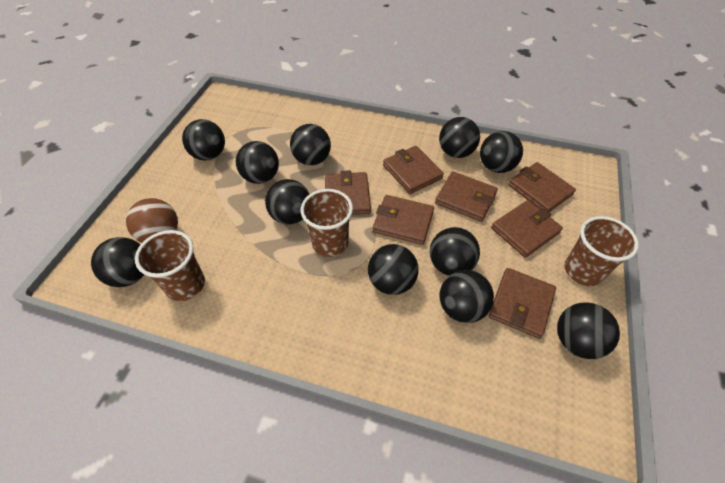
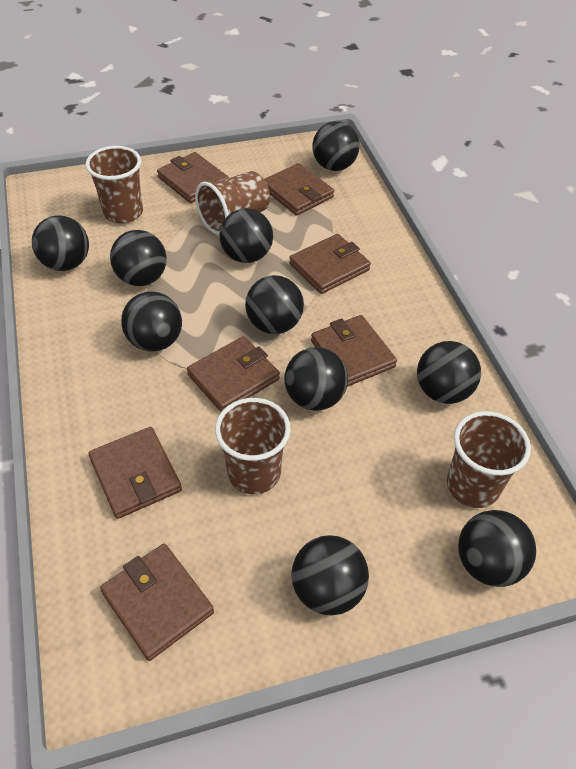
black ball: [91,237,144,287] [182,119,225,161] [236,141,279,184] [265,179,309,224] [290,124,331,165] [368,244,419,295] [430,227,480,276] [439,117,480,158] [439,270,494,323] [480,131,523,173] [557,302,620,359] = 11 -> [32,215,89,271] [110,230,167,286] [121,291,182,352] [219,208,273,263] [245,275,304,334] [284,347,348,411] [291,535,369,615] [312,121,360,171] [417,341,481,404] [458,510,536,587] = 10
brown ball: [126,198,178,243] = 1 -> none = 0
brown cup: [135,230,205,301] [301,189,353,257] [565,216,639,286] = 3 -> [86,146,143,224] [195,171,270,235] [215,398,291,494] [447,411,531,508] = 4

